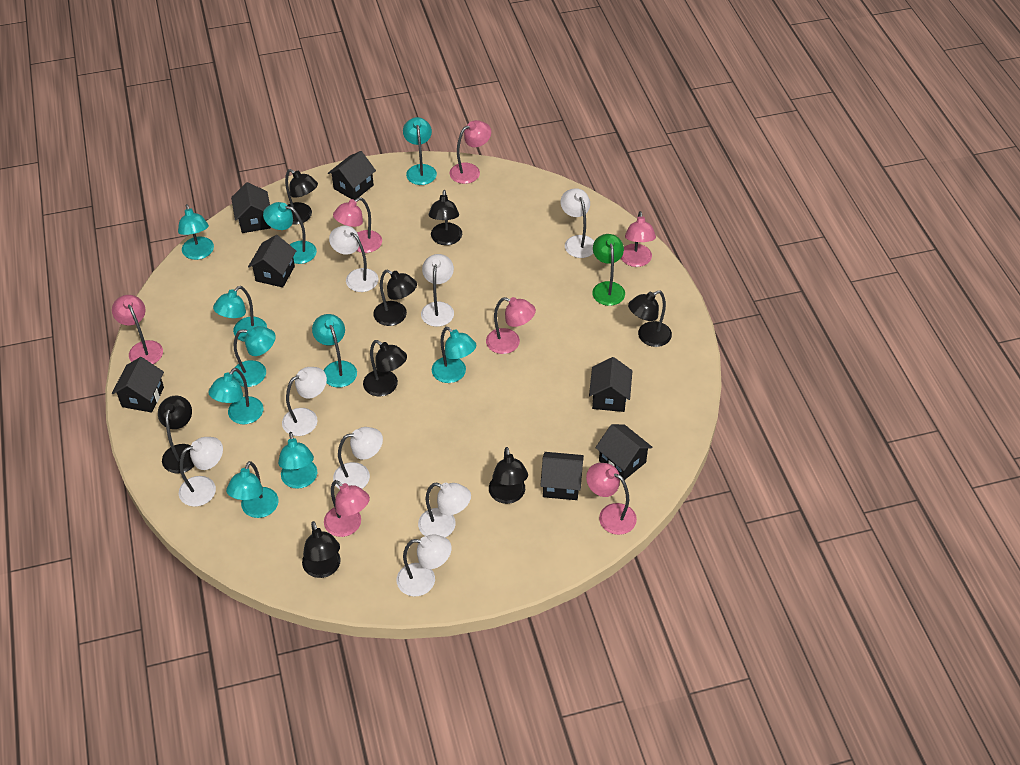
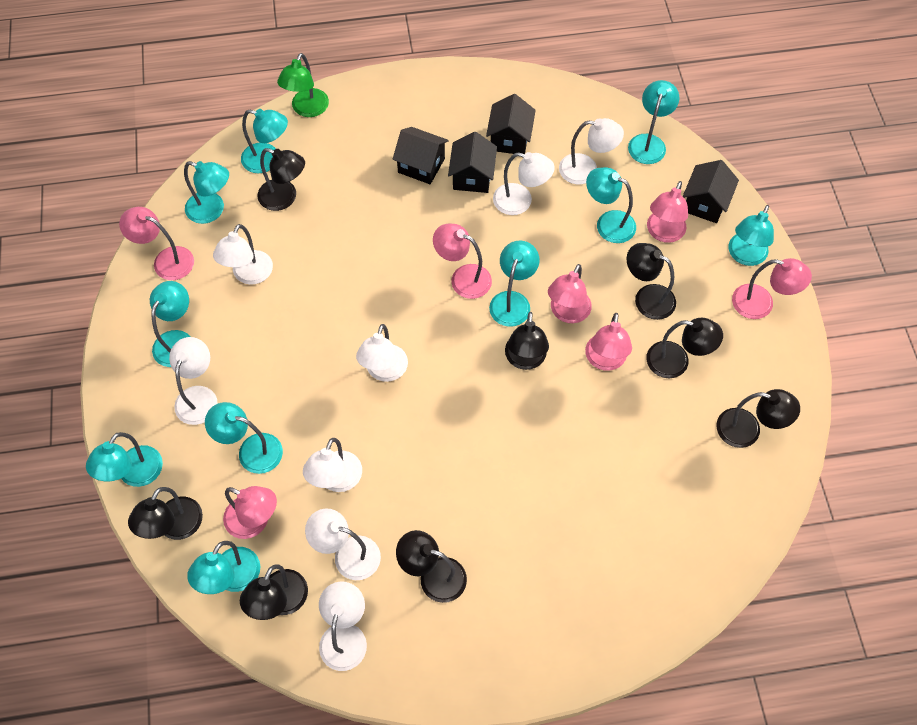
black house: [112,357,164,412] [231,182,271,233] [248,235,296,287] [328,151,376,200] [540,452,584,500] [589,357,632,412] [595,424,653,480] = 7 -> [392,127,449,184] [448,132,497,193] [486,94,536,154] [683,160,739,223] = 4

